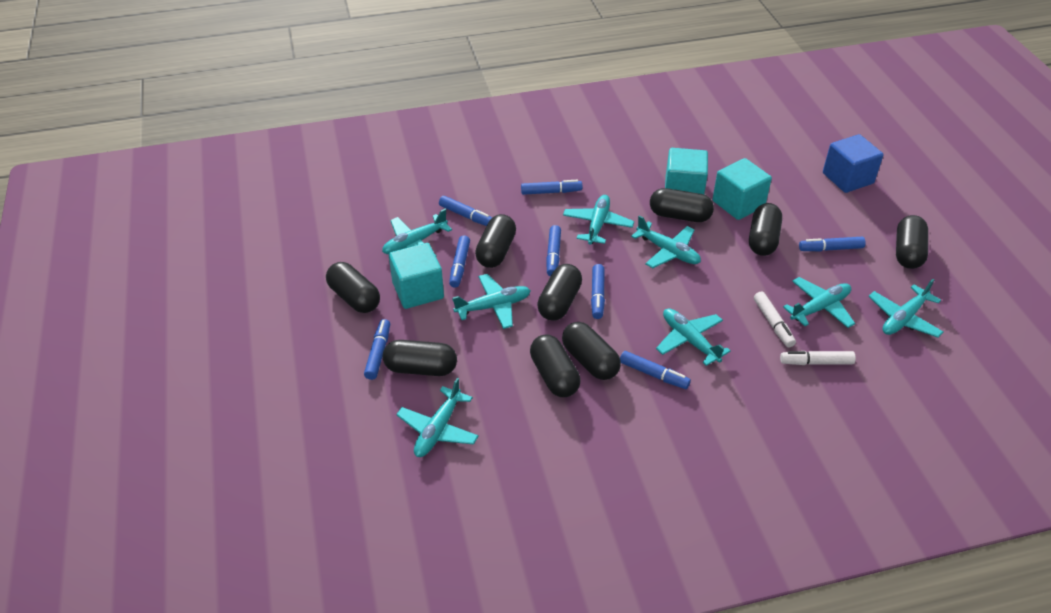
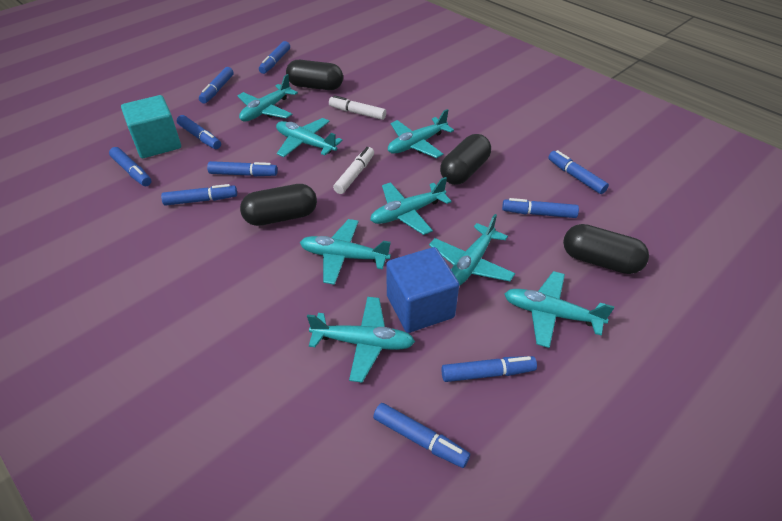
black capsule: [326,262,380,313] [383,340,457,376] [475,214,516,268] [530,335,580,397] [537,264,582,321] [562,322,621,380] [650,188,714,222] [749,203,782,256] [896,215,928,269] = 9 -> [240,184,317,226] [286,60,343,90] [440,134,491,185] [563,224,649,274] = 4
blue marker: [364,319,390,380] [439,196,492,226] [449,235,470,288] [521,180,582,195] [546,225,561,276] [591,264,605,319] [620,351,691,389] [799,237,866,251] = 8 -> [109,147,151,186] [161,184,237,206] [177,115,221,149] [199,67,234,104] [207,161,278,176] [259,41,290,74] [373,403,470,468] [441,356,537,382] [502,198,579,218] [548,150,609,194] = 10
turquoise cube: [389,243,444,309] [665,148,708,194] [713,158,772,220] = 3 -> [121,95,181,158] = 1

